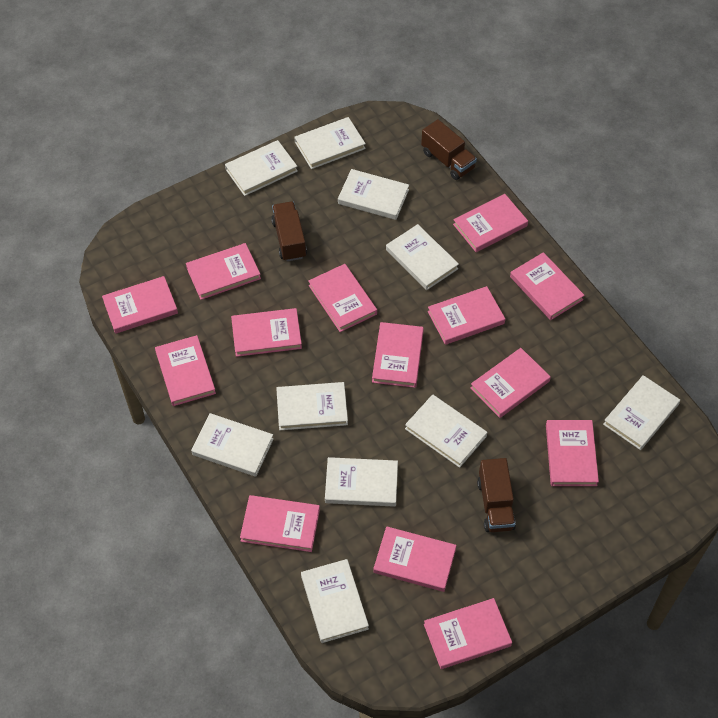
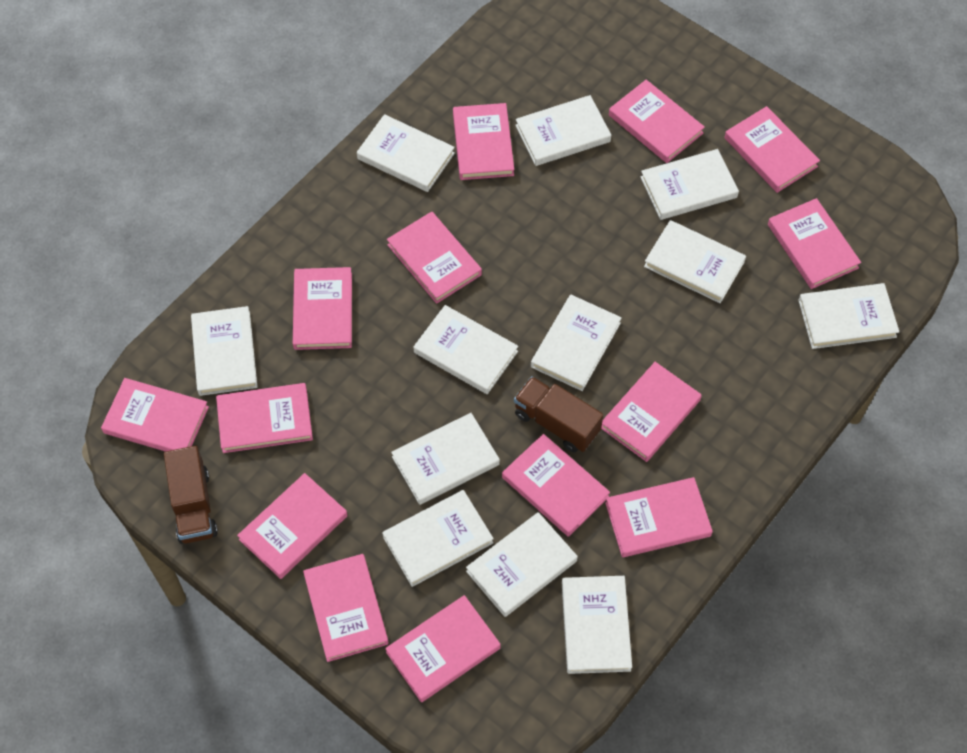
brown truck: [271,202,307,261] [421,119,477,180] [477,458,516,532] = 3 -> [164,446,218,544] [514,376,603,453] = 2
white book: [191,413,274,477] [225,140,298,196] [276,382,348,430] [295,117,366,169] [301,559,369,643] [325,457,398,507] [338,169,409,220] [386,224,459,290] [405,394,487,468] [603,375,680,450] = 10 -> [191,306,258,396] [357,114,455,192] [382,490,494,587] [391,413,500,505] [413,305,518,394] [466,512,578,617] [515,95,611,166] [531,295,622,391] [562,576,632,674] [641,149,739,220] [644,220,746,303] [798,283,899,349] = 12

